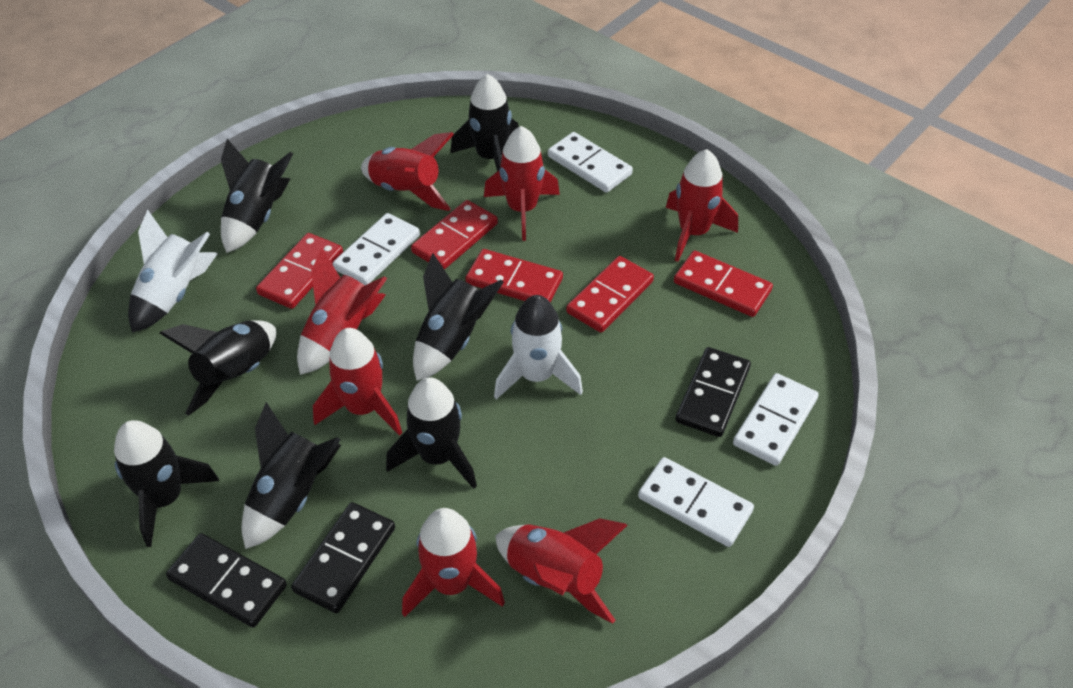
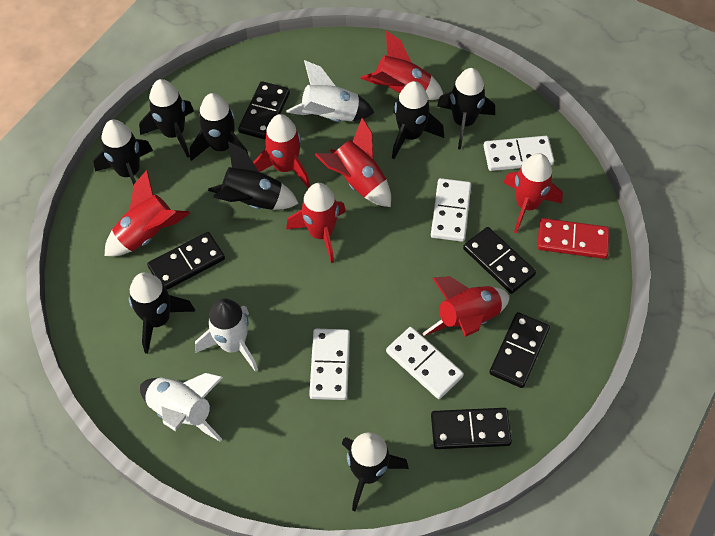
black domino: [166,533,287,628] [291,502,395,613] [675,347,751,437] = 3 -> [147,232,225,290] [238,81,290,140] [431,408,512,449] [463,227,536,294] [489,312,550,388] = 5
black rocket: [114,420,219,547] [159,320,276,416] [221,139,293,253] [241,402,341,549] [386,377,477,489] [413,253,504,381] [450,74,519,171] = 7 -> [93,119,153,185] [129,273,195,354] [139,79,194,158] [190,93,248,161] [208,142,299,210] [342,432,409,511] [392,81,444,159] [437,68,495,150] = 8
red domino: [256,233,343,309] [411,200,498,270] [465,249,563,302] [566,256,654,333] [674,250,773,317] = 5 -> [537,218,609,259] = 1
white rocket: [128,210,218,333] [494,295,583,400] = 2 -> [140,373,223,441] [195,298,258,372] [286,60,374,122] = 3

